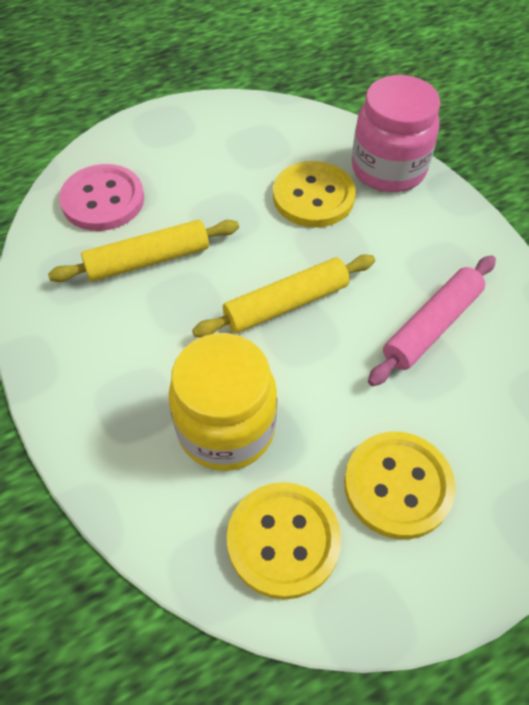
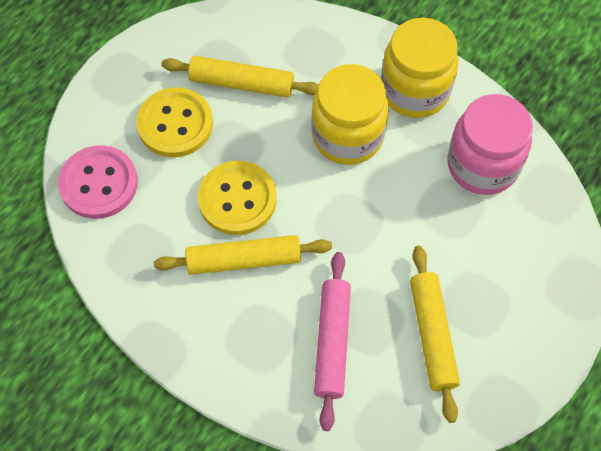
yellow button: [227,482,341,600] [273,161,356,227] [344,432,456,539] = 3 -> [136,87,213,157] [198,161,277,235] = 2
yellow jar: [169,333,277,471] = 1 -> [312,64,389,165] [381,18,459,118] = 2
yellow rolling pin: [48,220,239,282] [192,254,375,338] = 2 -> [154,235,332,275] [161,56,319,98] [410,246,460,423] = 3

